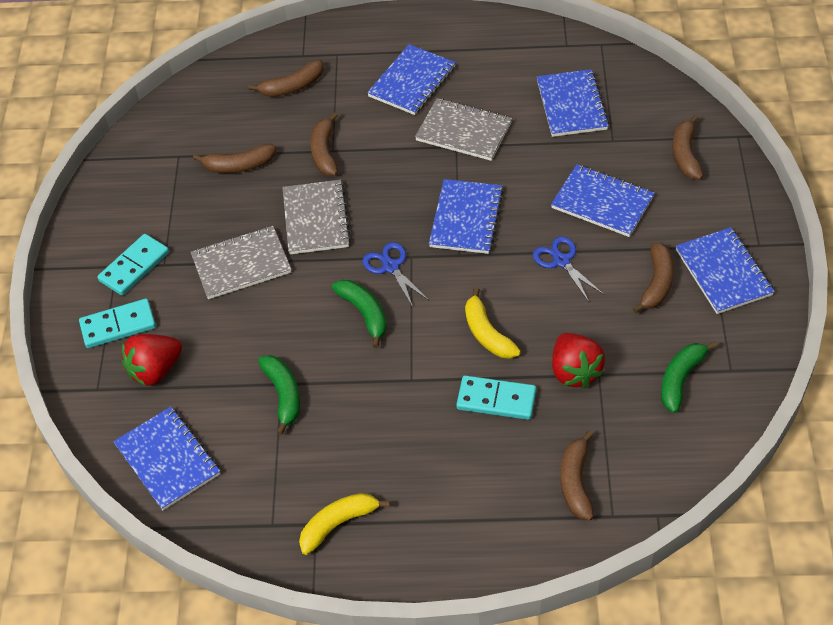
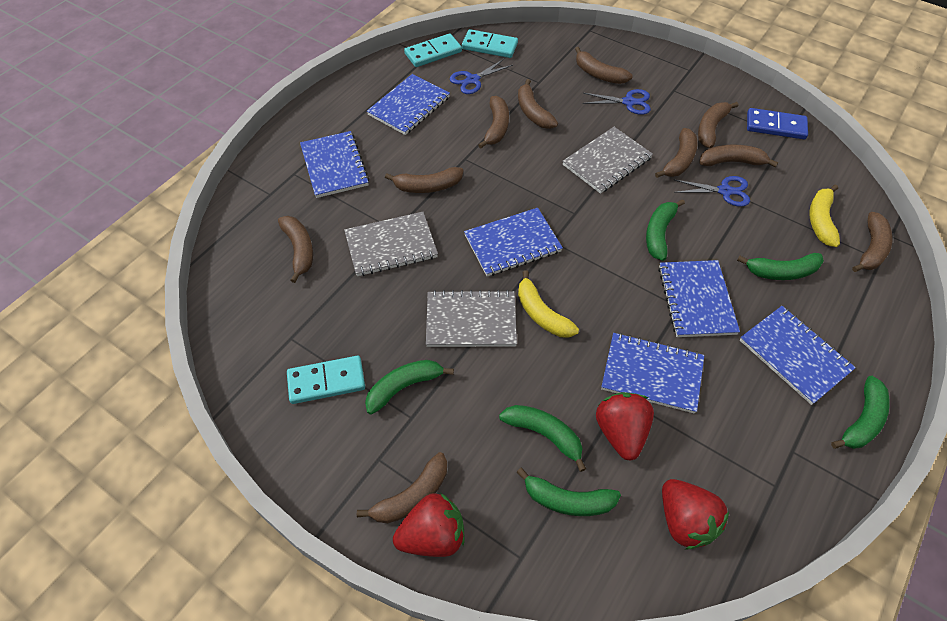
blue domino: none = 0 -> [747,108,808,139] = 1
blue scissors: [363,242,428,307] [533,236,604,302] = 2 -> [450,59,513,94] [583,89,651,115] [674,176,750,207] = 3
brown banana: [193,144,277,173] [248,60,324,97] [310,112,338,176] [560,431,594,520] [633,242,674,313] [672,115,703,179] = 6 -> [278,216,313,283] [357,452,447,523] [385,167,463,193] [478,96,509,149] [518,79,558,129] [575,47,633,84] [655,128,697,178] [698,102,738,148] [699,145,778,167] [852,212,893,272] = 10
green banana: [258,355,300,435] [332,280,387,348] [661,341,718,413] = 3 -> [365,360,454,415] [499,405,586,472] [516,468,621,516] [646,199,685,261] [737,253,824,280] [831,376,890,449] = 6
red strawberry: [122,334,182,386] [552,333,605,388] = 2 -> [393,493,465,557] [596,392,654,461] [662,479,729,549] = 3

